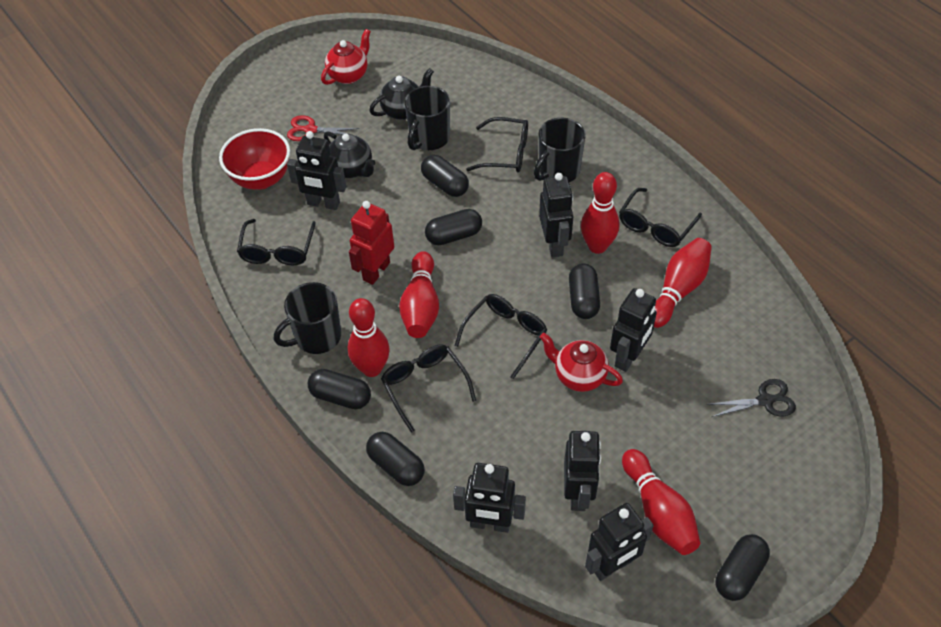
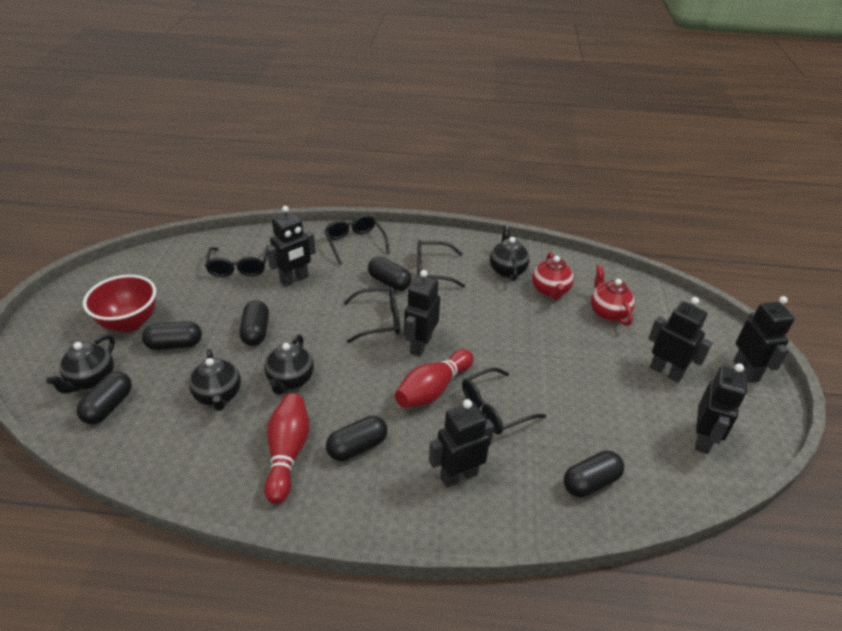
black mug: [274,282,341,354] [405,86,450,150] [534,118,586,182] = 3 -> none = 0
black scissors: [706,379,796,417] = 1 -> none = 0
black teapot: [324,131,375,178] [369,68,434,120] = 2 -> [46,335,115,394] [189,349,241,411] [265,334,314,395] [490,225,530,281] = 4
red bowling pin: [348,298,390,377] [399,251,439,338] [581,172,620,254] [622,449,700,555] [654,238,712,328] = 5 -> [264,393,309,504] [395,349,474,408] = 2
red robot: [349,201,395,285] = 1 -> none = 0
red scissors: [287,115,359,141] = 1 -> none = 0

